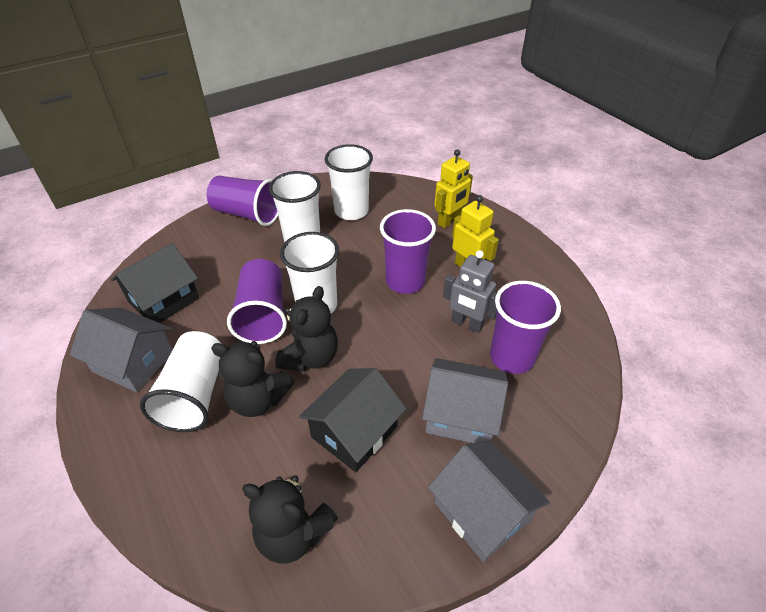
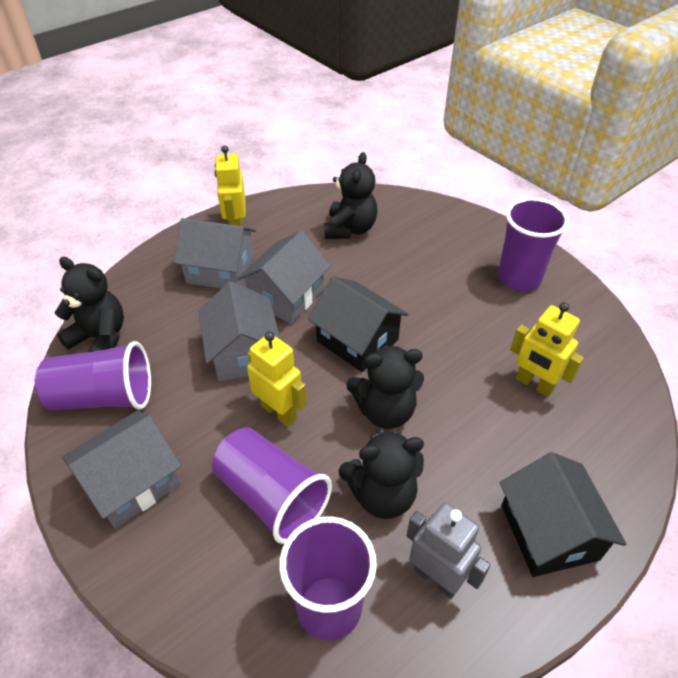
black teddy bear: [211,341,294,417] [242,475,338,564] [275,286,338,372] = 3 -> [54,257,124,352] [324,152,377,239] [339,428,424,519] [346,345,424,429] = 4
grey house: [70,308,172,392] [422,358,508,443] [428,440,550,562] = 3 -> [62,411,181,529] [174,218,256,289] [198,281,280,382] [237,231,331,324] = 4
white cup: [140,331,221,432] [269,171,321,242] [280,232,339,314] [324,144,373,220] = 4 -> none = 0
yellow robot: [434,149,473,228] [452,195,499,267] = 2 -> [215,145,246,226] [247,331,307,426] [510,302,584,397] = 3

